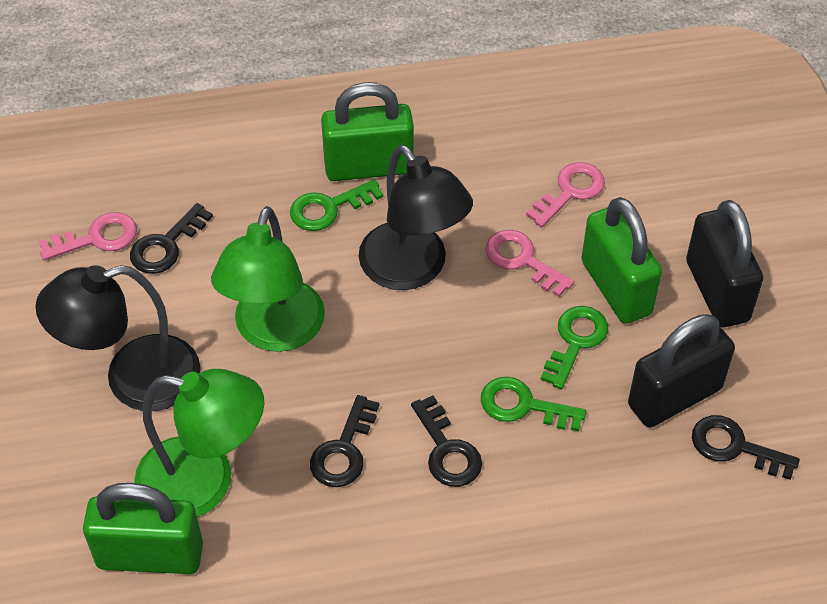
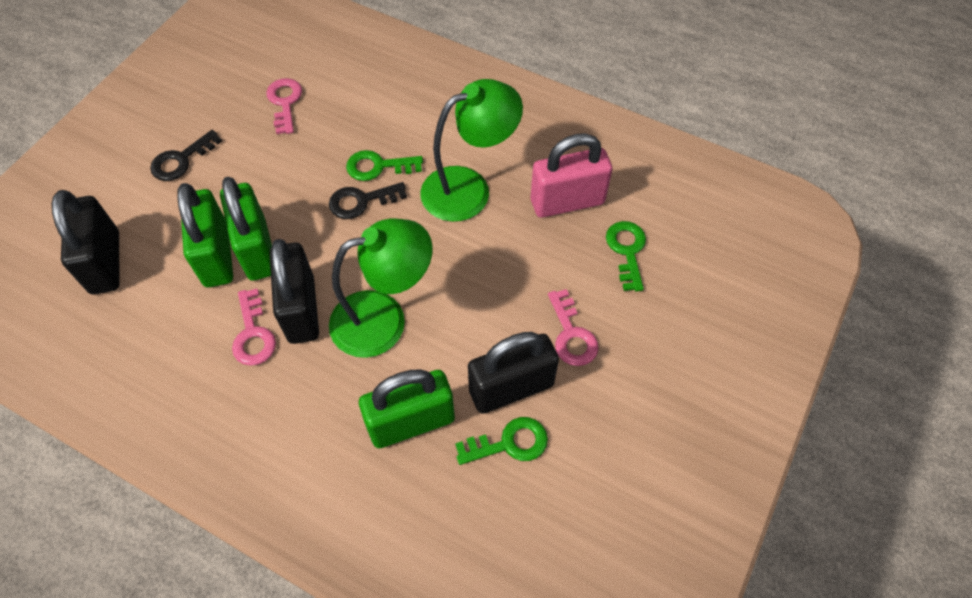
black key: [130,203,213,274] [310,395,379,487] [411,395,482,487] [692,415,800,480] = 4 -> [150,130,222,181] [329,182,407,219] = 2
black lamp: [35,265,201,411] [359,144,473,290] = 2 -> none = 0
black padlock: [628,314,735,428] [686,200,763,327] = 2 -> [52,190,119,294] [270,239,319,344] [468,332,559,414] = 3
pink padlock: none = 0 -> [531,133,612,218] = 1

